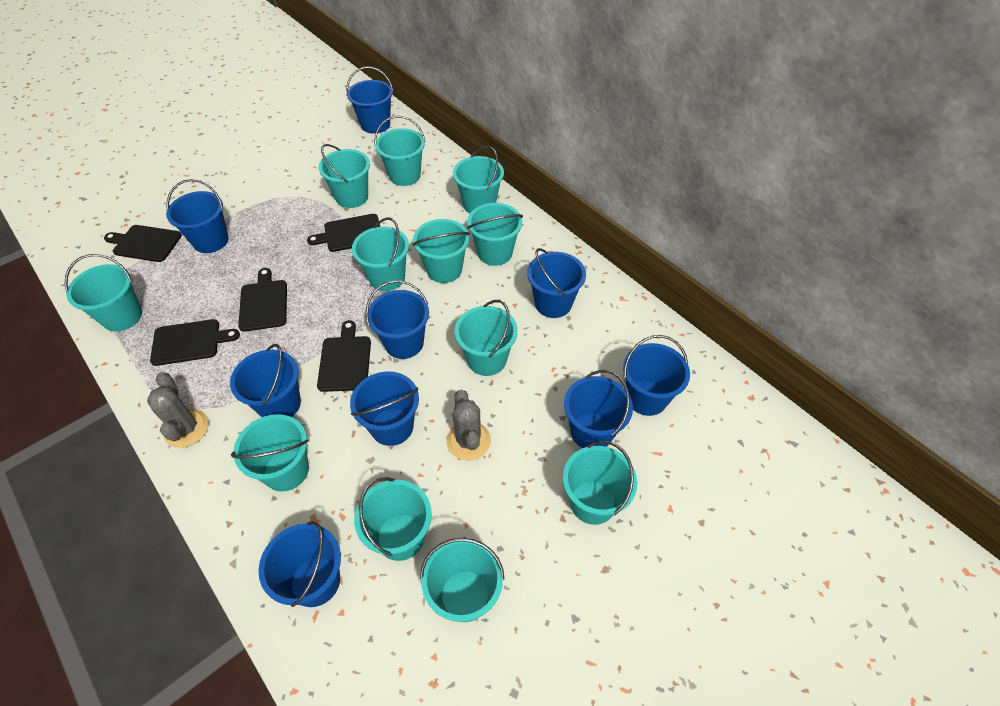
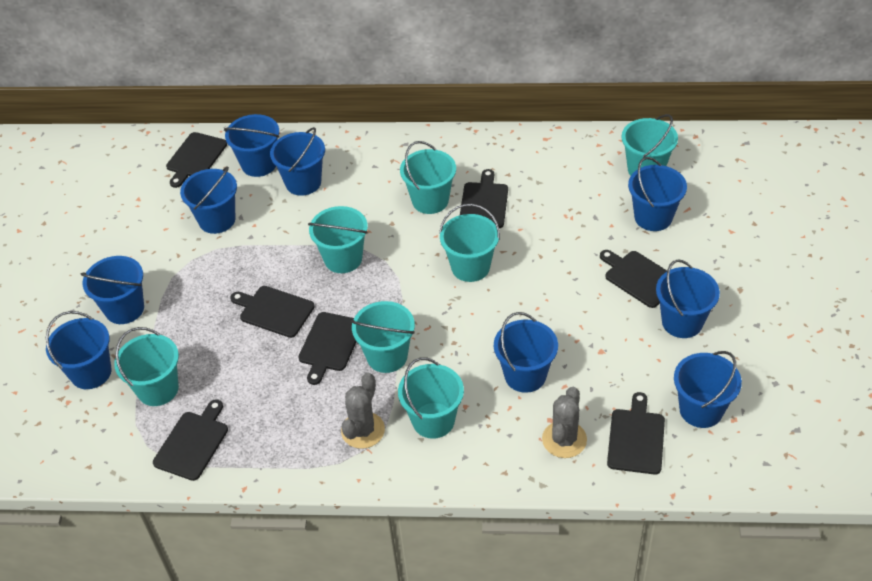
black cutting board: [104,225,182,262] [150,319,240,366] [238,268,287,332] [307,214,380,252] [317,320,371,392] = 5 -> [153,399,228,481] [166,132,227,188] [230,286,314,338] [298,312,357,385] [460,169,508,228] [600,250,667,308] [607,392,665,474] = 7
turquoise bucket: [65,254,142,332] [231,414,309,492] [319,144,370,208] [352,217,409,291] [354,477,432,561] [374,116,426,186] [412,219,470,283] [420,538,504,622] [453,146,504,213] [455,300,518,376] [467,203,523,266] [563,441,637,525] = 12 -> [114,327,179,406] [308,206,368,273] [351,301,415,373] [398,357,464,439] [400,141,456,214] [439,204,500,282] [621,114,678,176] = 7

